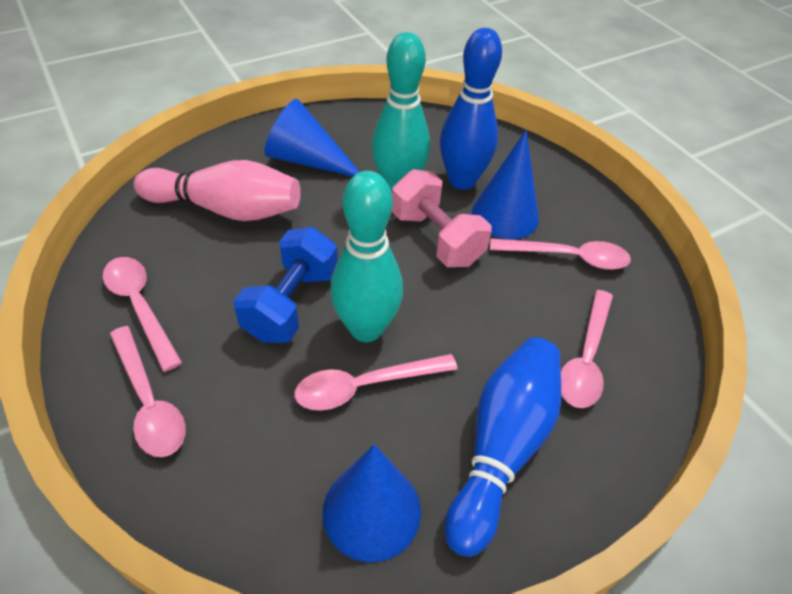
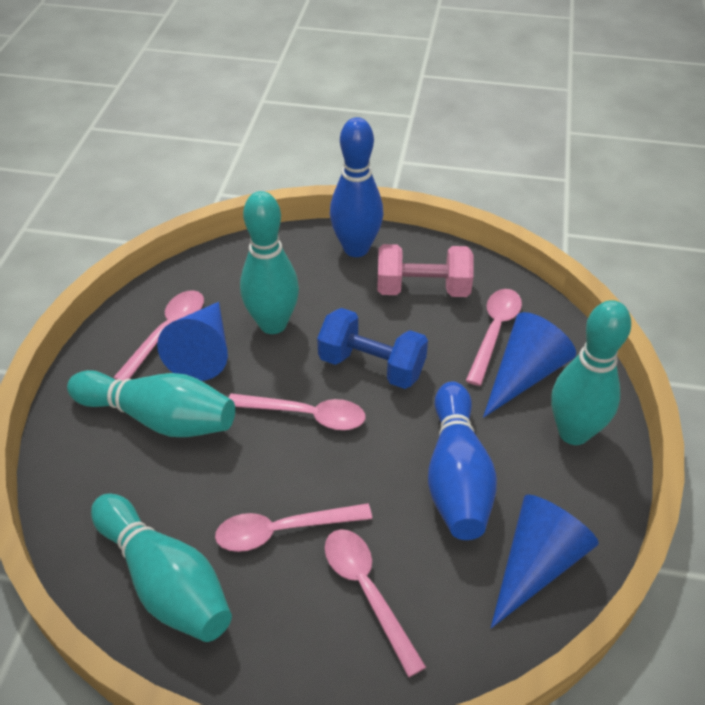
pink bowling pin: [133,160,301,221] = 1 -> none = 0
turquoise bowling pin: [330,171,403,342] [372,32,430,193] = 2 -> [67,370,235,437] [91,494,232,642] [240,191,299,334] [551,300,631,445] = 4

